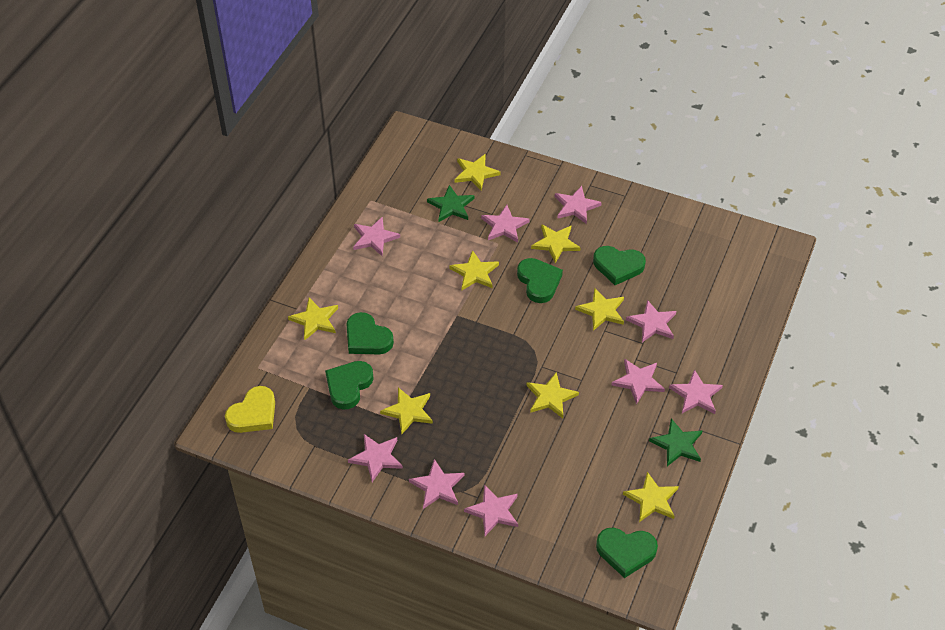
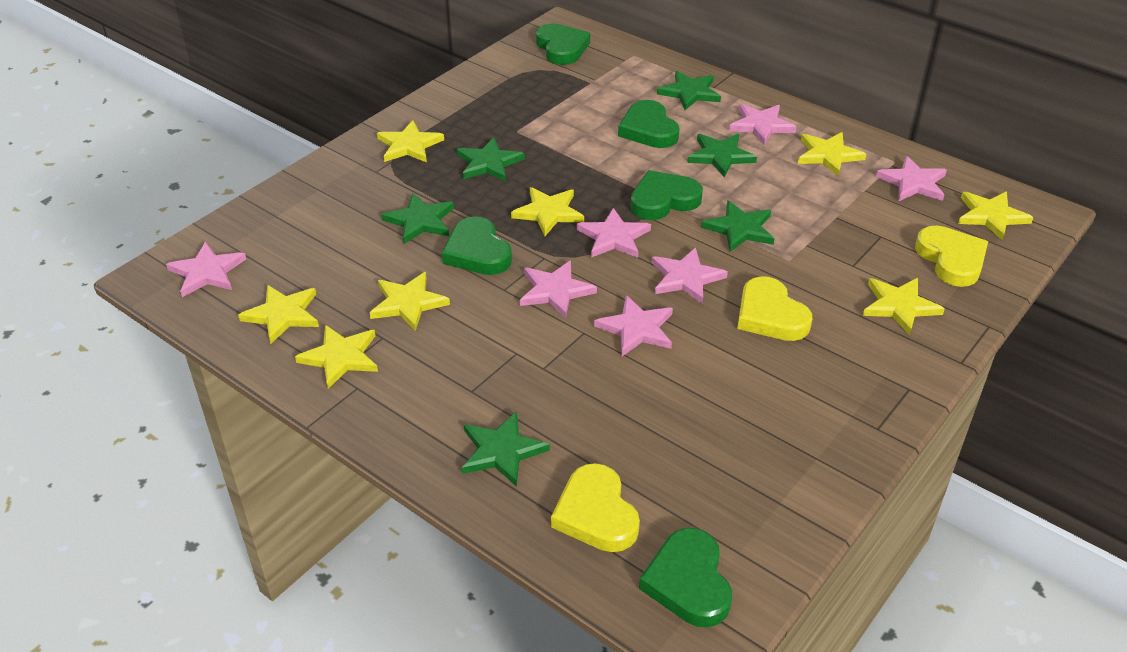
green star: [427,185,475,222] [649,418,702,466] = 2 -> [381,193,454,244] [457,137,525,182] [462,411,550,487] [657,71,721,110] [687,134,757,177] [701,200,774,252] = 6
pink star: [348,434,403,482] [353,217,400,256] [409,459,464,509] [464,484,518,536] [481,205,530,243] [555,186,602,224] [611,359,665,404] [626,300,676,342] [669,369,723,414] = 9 -> [166,242,246,297] [520,261,597,318] [577,208,651,258] [594,295,673,356] [652,247,728,304] [729,104,796,145] [876,156,947,201] = 7
yellow heart: [225,386,275,433] = 1 -> [551,463,640,552] [737,276,812,341] [915,226,988,287] = 3

